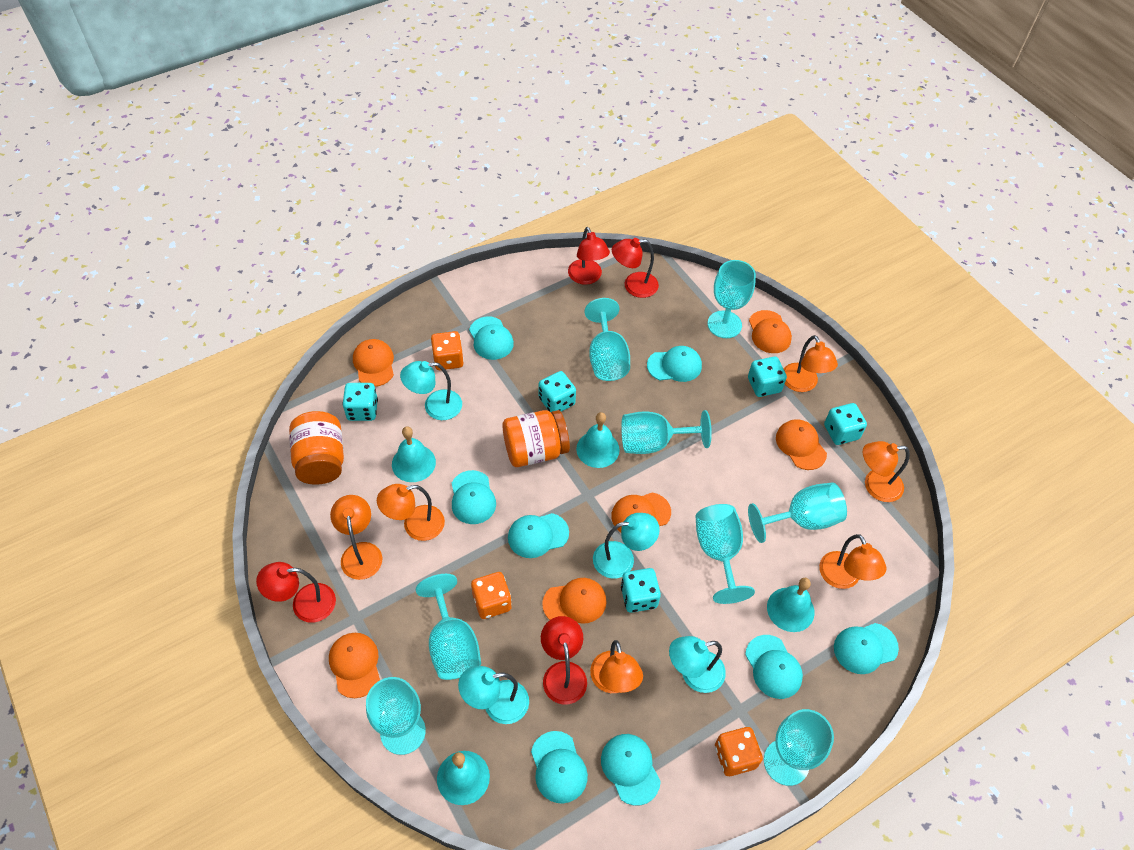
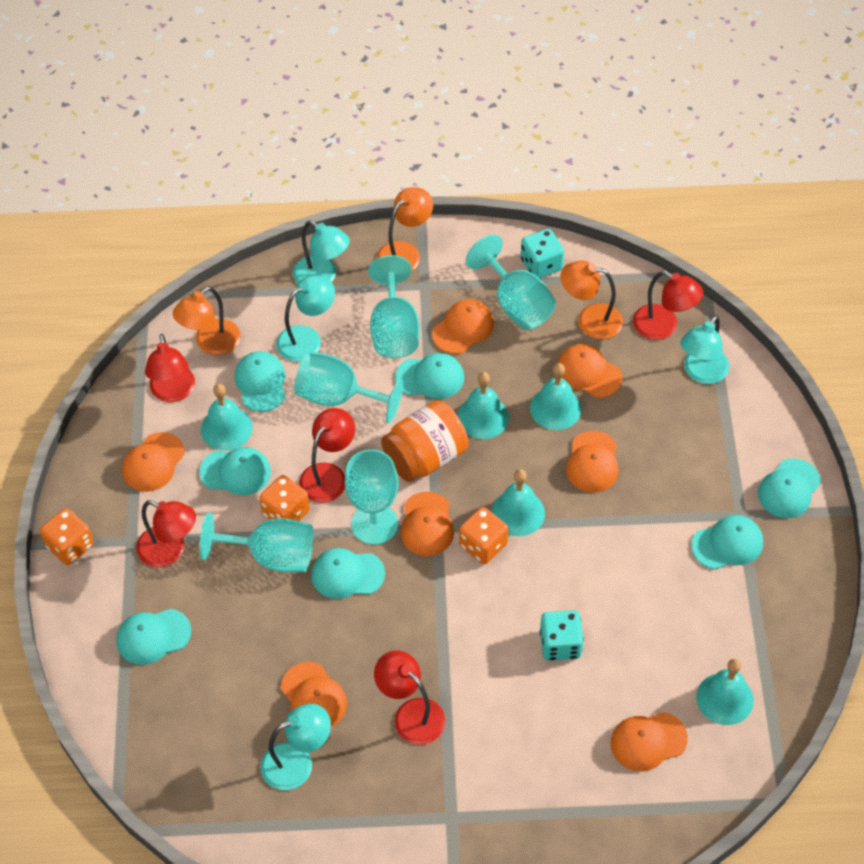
orange cap: [329,633,380,698] [353,339,394,387] [542,578,607,624] [611,492,671,532] [749,310,792,353] [776,419,827,470] = 6 -> [122,432,185,492] [281,662,347,727] [401,492,454,556] [432,299,494,354] [557,344,623,398] [566,431,619,492] [611,712,688,771] = 7
orange jar: [289,411,344,485] [503,410,570,467] = 2 -> [381,400,468,482] = 1
orange lamp: [330,495,382,580] [377,484,445,541] [590,640,643,693] [784,335,838,392] [819,534,886,589] [863,441,910,502] = 6 -> [173,286,241,355] [377,187,433,271] [560,260,623,339] = 3
red lamp: [256,562,336,623] [541,616,587,705] [568,227,610,285] [612,238,659,298] = 4 -> [136,500,196,567] [145,334,195,402] [299,408,355,503] [374,650,445,745] [633,271,703,340] = 5
turquoise bell: [392,426,436,482] [437,751,490,805] [576,412,620,468] [767,578,815,632] = 4 -> [201,384,253,451] [457,372,509,439] [492,469,545,536] [530,363,582,430] [696,659,754,725] = 5
turquoise cap: [452,470,496,524] [469,317,514,360] [508,513,569,558] [531,731,588,804] [601,734,661,806] [647,346,702,382] [745,635,803,699] [834,623,899,674] = 8 -> [116,609,191,665] [199,447,271,495] [235,351,286,412] [311,548,385,599] [395,353,464,399] [691,515,763,569] [758,458,821,518] = 7
turquoise dice: [342,383,378,421] [539,371,576,412] [621,568,661,613] [748,357,787,397] [824,403,867,445] = 5 -> [521,229,564,278] [540,610,584,661] = 2
turquoise goblet: [366,677,426,755] [416,574,481,680] [585,298,630,381] [621,410,712,454] [696,504,755,604] [707,260,756,338] [748,482,847,543] [764,709,834,786] = 8 -> [200,512,313,572] [294,351,403,423] [345,449,399,545] [368,255,420,358] [466,235,556,330] = 5

